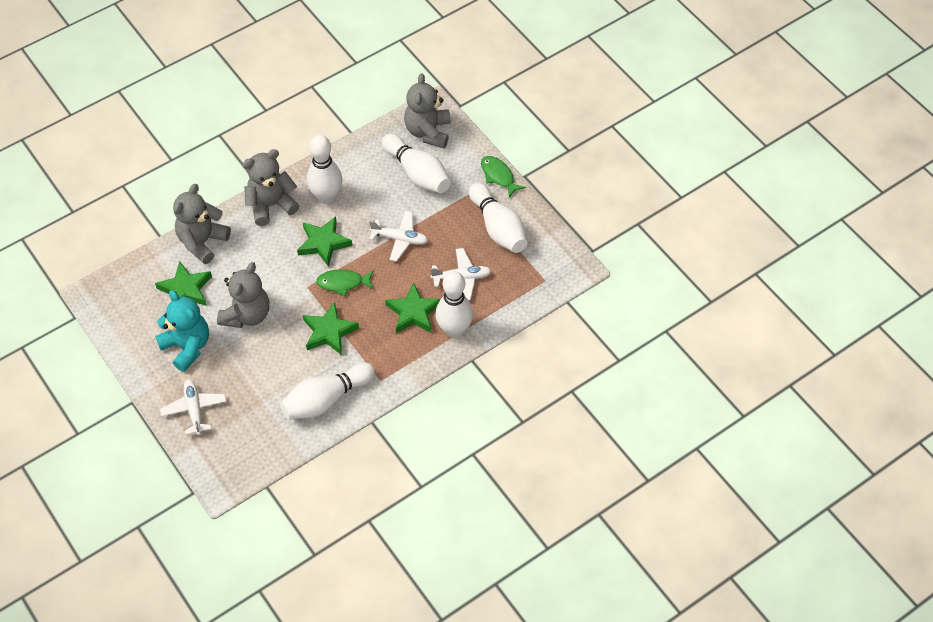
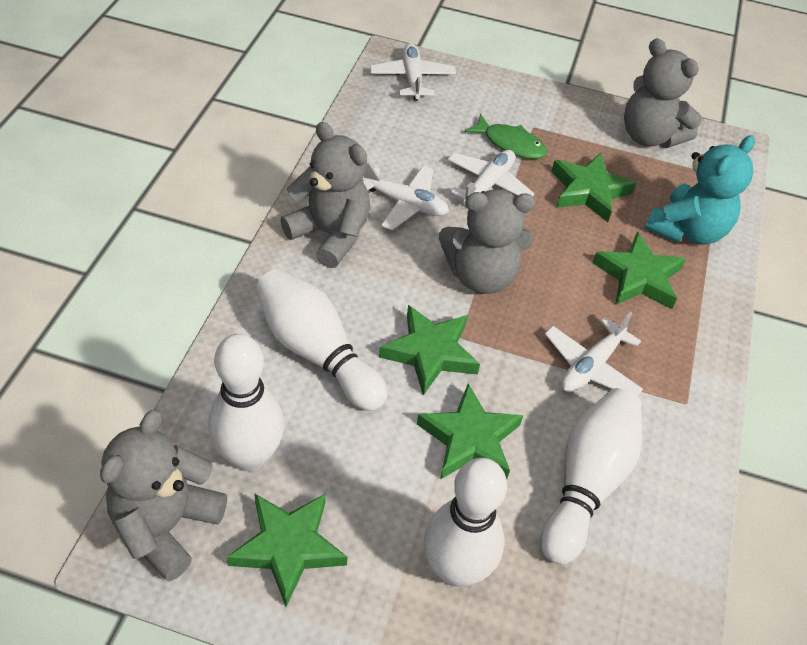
green fish: [316,269,374,296] [481,156,526,198] = 2 -> [465,114,547,159] = 1
green star: [155,261,212,306] [297,216,352,267] [303,302,359,355] [385,282,441,333] = 4 -> [227,493,347,607] [379,305,480,395] [417,383,523,479] [551,153,636,222] [593,232,686,309] = 5
white bowling pin: [280,362,375,419] [307,135,342,204] [382,134,451,193] [436,271,473,338] [469,182,527,253] = 5 -> [208,334,284,471] [256,269,388,411] [424,458,507,587] [540,388,642,565] = 4
white plane: [160,379,227,435] [369,211,428,261] [430,248,491,300] = 3 -> [362,162,449,230] [370,43,456,101] [448,150,534,205] [545,312,643,396] = 4

